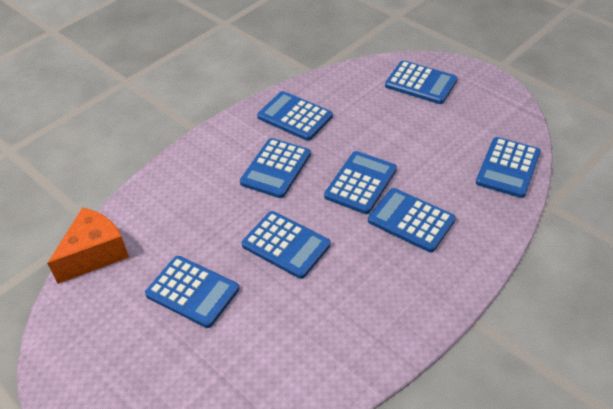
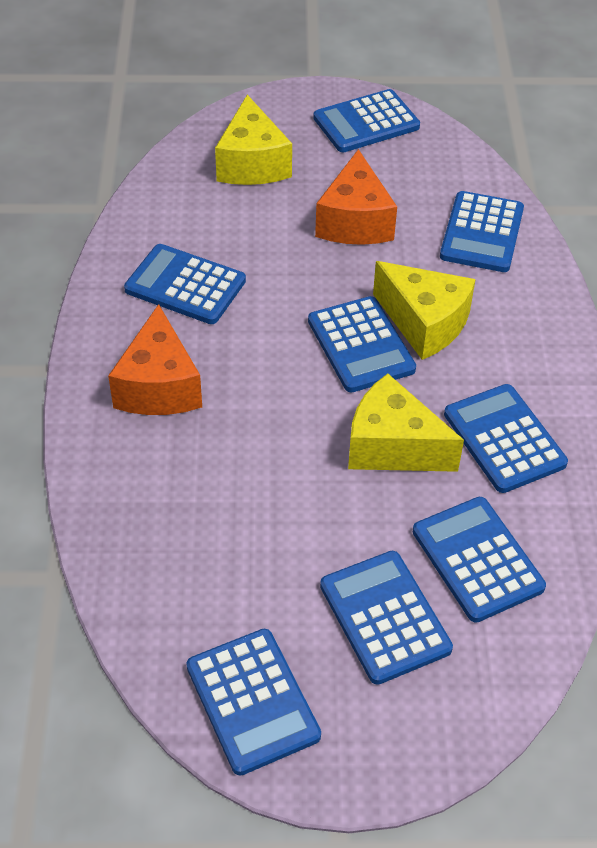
orange cheese: [47,207,129,284] = 1 -> [108,304,202,415] [315,149,397,245] = 2
yellow cheese: none = 0 -> [215,95,292,185] [348,374,464,472] [373,261,476,360] = 3

